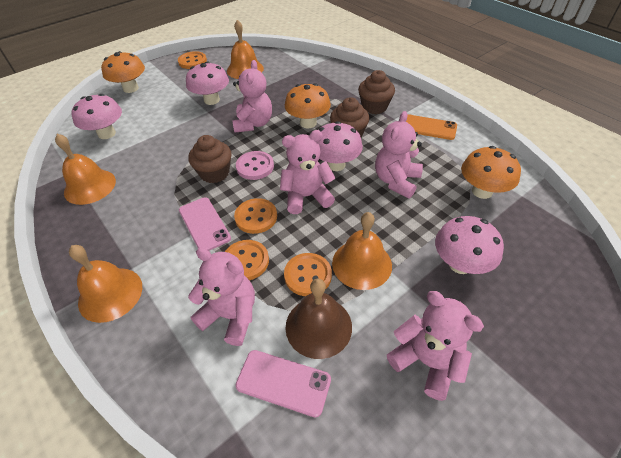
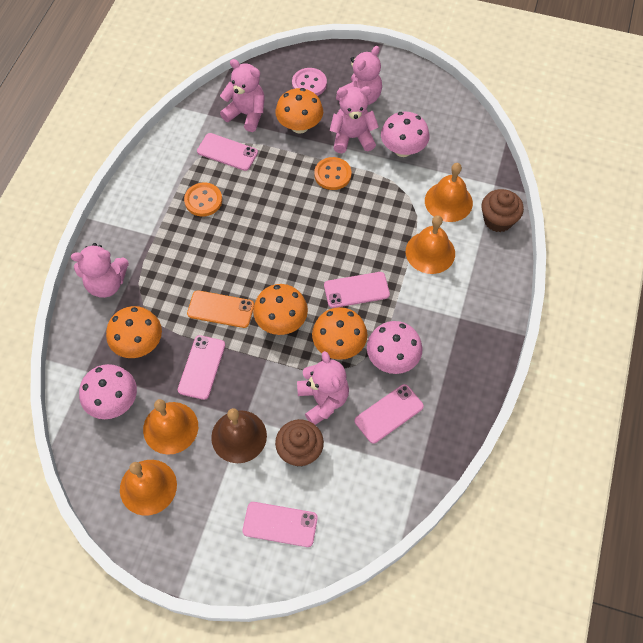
brown cupcake: [188,135,232,183] [330,97,369,138] [358,70,395,114] = 3 -> [275,419,324,467] [482,189,524,232] = 2
orange button: [178,51,207,69] [225,240,269,280] [234,198,277,234] [284,253,332,296] = 4 -> [184,183,222,217] [314,157,351,190] = 2
orange mushroom: [101,51,145,93] [285,83,331,128] [461,146,521,199] = 3 -> [106,306,162,358] [253,284,308,335] [275,88,323,134] [312,307,367,360] = 4
pink mushroom: [71,94,122,139] [186,62,229,105] [318,121,363,171] [435,216,504,274] = 4 -> [79,364,137,419] [367,321,422,374] [381,112,429,157] = 3
pink phone: [179,197,231,251] [235,350,331,417] = 2 -> [178,335,225,400] [197,133,258,171] [242,502,318,547] [324,272,390,308] [355,384,424,444] = 5

